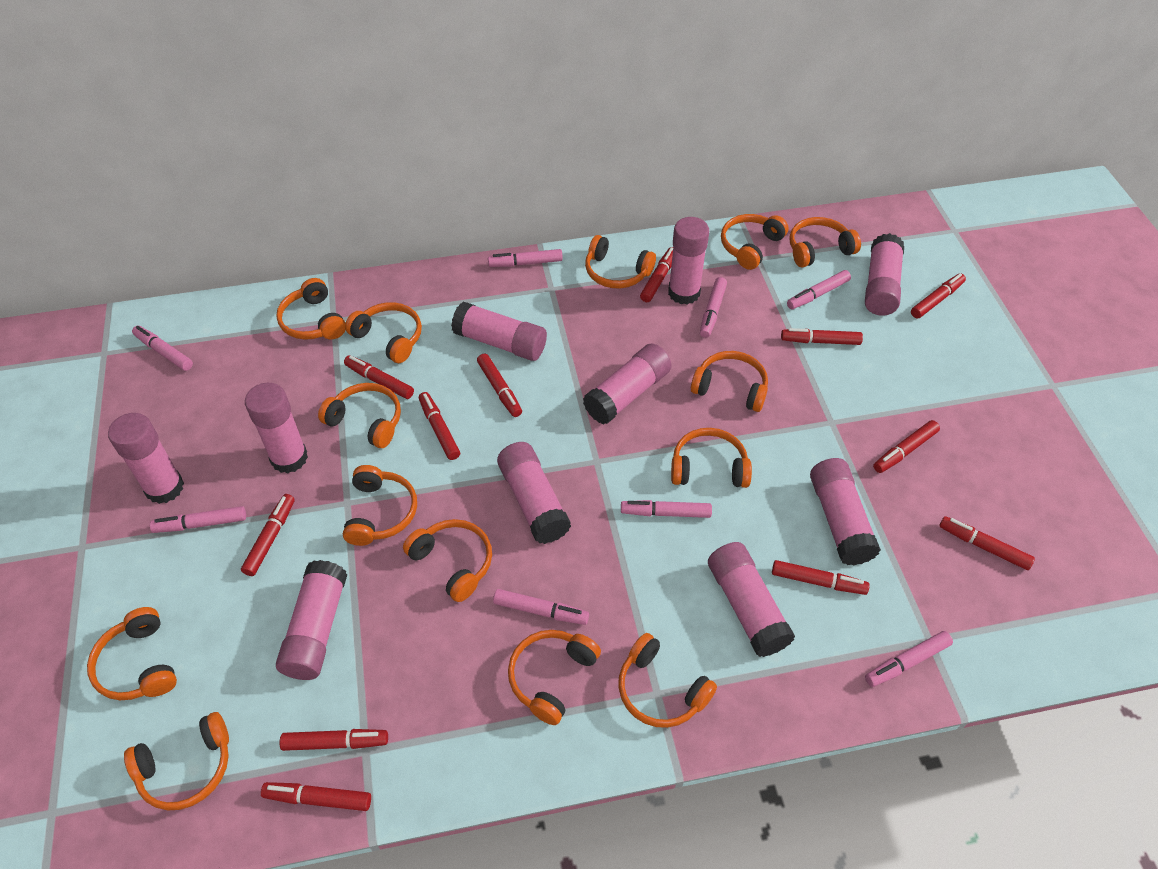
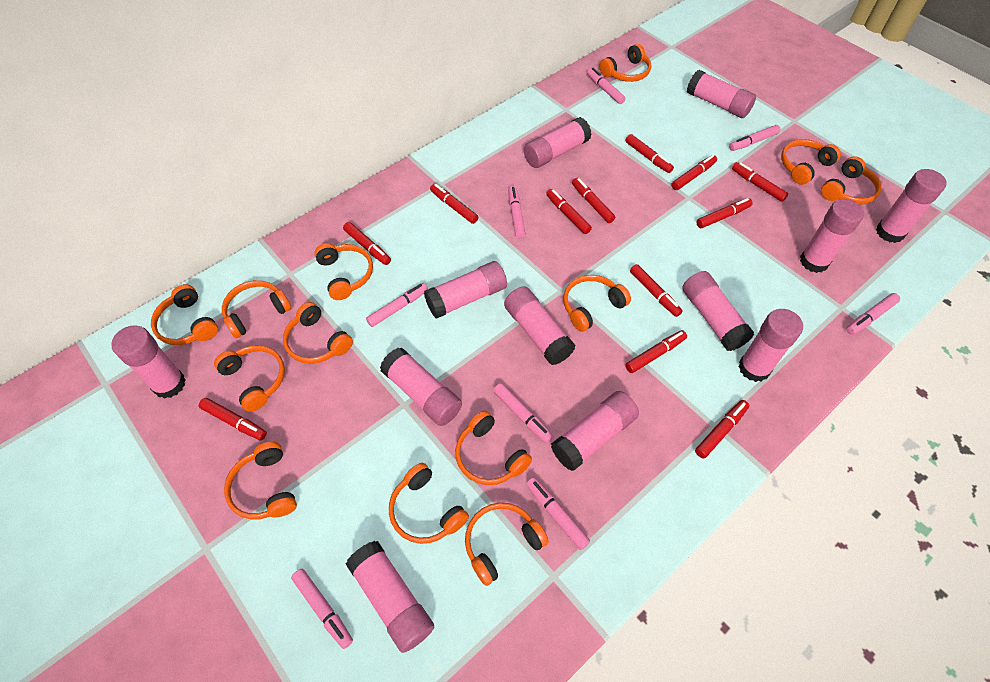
orange headphones: [87,607,177,700] [124,712,229,811] [276,278,345,340] [318,383,401,448] [343,465,417,546] [345,302,422,363] [403,519,492,602] [508,630,601,725] [585,235,656,288] [618,633,717,728] [671,428,752,488] [691,351,768,412] [721,214,789,270] [789,217,861,267] = 14 -> [151,284,218,345] [214,345,285,412] [222,280,291,338] [224,442,297,519] [283,302,353,364] [314,243,373,300] [389,463,469,544] [455,411,532,485] [465,503,549,586] [563,275,631,332] [600,44,652,82] [781,139,841,185] [821,156,881,205] = 13
pink glue stick: [108,413,184,504] [245,383,308,473] [276,560,347,680] [451,302,547,361] [497,442,571,544] [583,343,672,425] [668,217,709,305] [708,542,795,657] [810,458,881,565] [865,233,904,316] = 10 -> [111,325,186,399] [346,541,434,653] [380,348,462,426] [424,261,507,318] [504,286,575,365] [524,117,592,168] [551,391,639,471] [682,271,754,351] [687,70,756,118] [738,309,803,382] [800,199,864,273] [876,169,947,243] = 12

